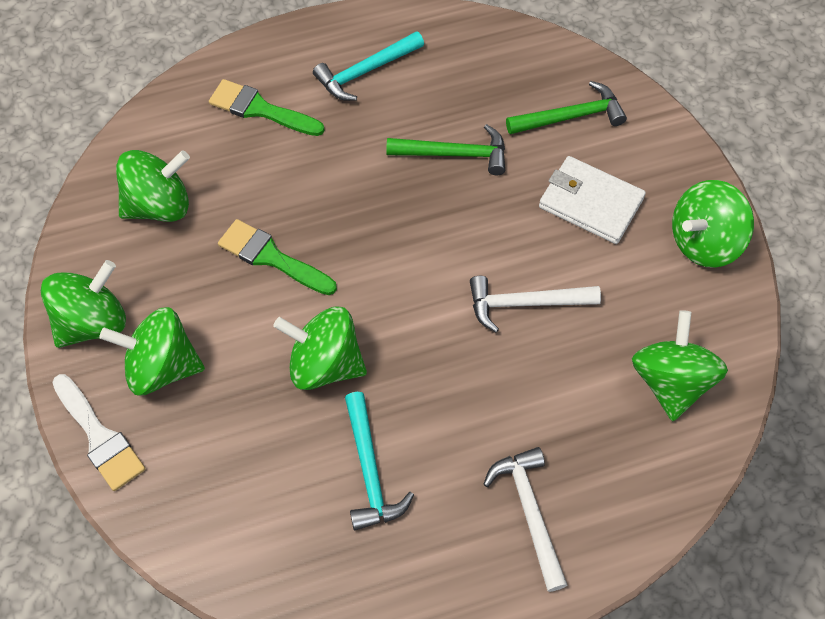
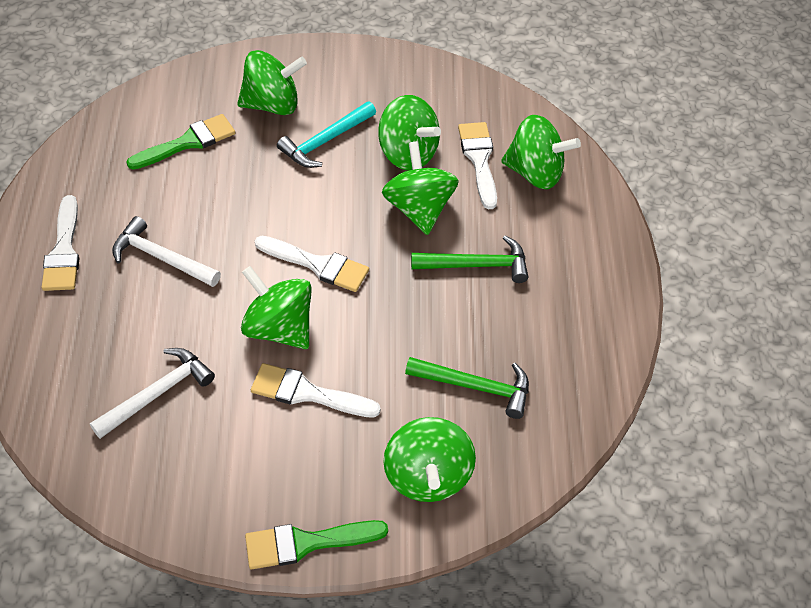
turquoise hammer: [313,31,424,101] [345,392,414,530] = 2 -> [277,101,376,168] = 1
white brush: [52,374,145,491] = 1 -> [42,195,80,291] [251,363,381,418] [255,236,369,292] [458,122,497,209] = 4
white wallet: [539,156,646,244] = 1 -> none = 0

